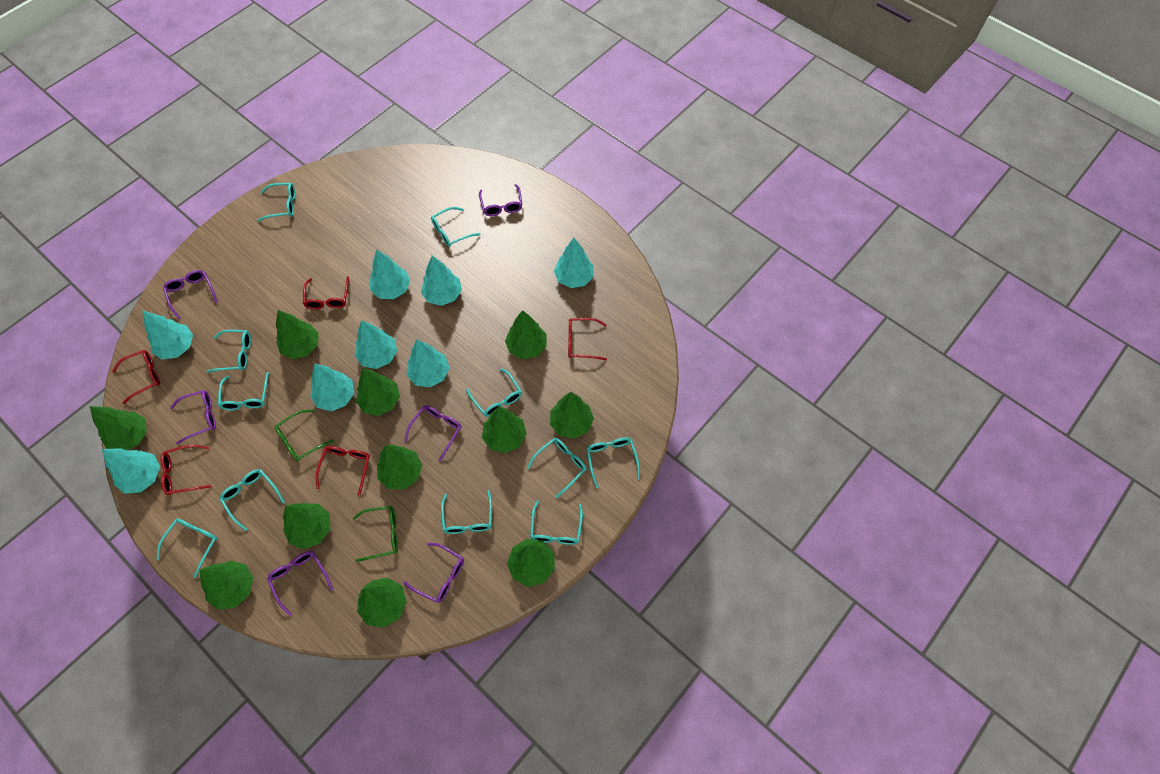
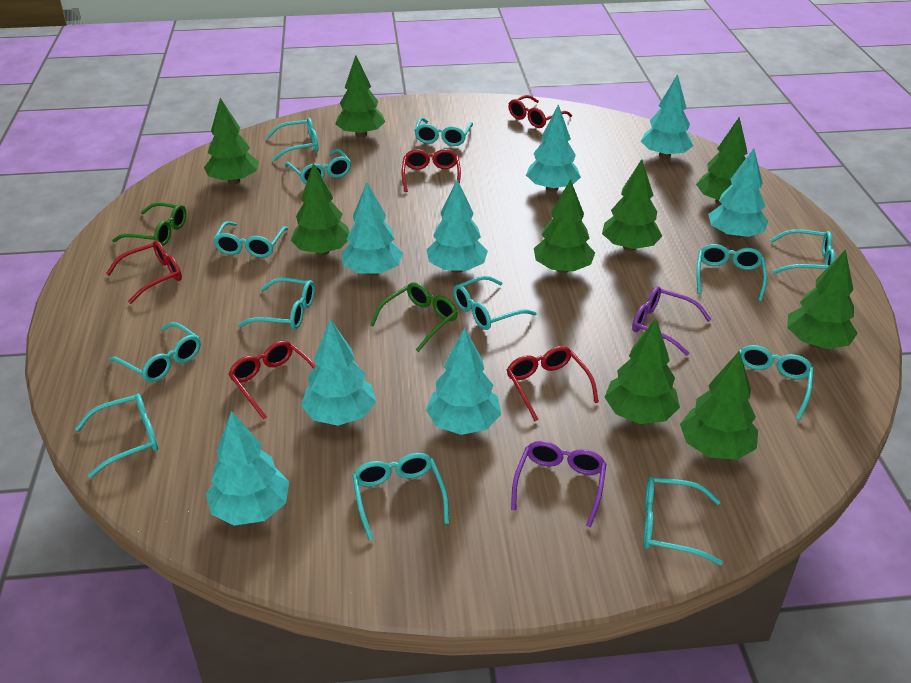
green tree: [90,406,147,450] [199,561,254,610] [276,310,319,359] [283,503,330,549] [356,368,400,416] [357,578,407,628] [377,445,422,489] [482,407,527,453] [505,310,546,359] [507,539,555,587] [550,392,594,439] = 11 -> [204,98,259,184] [291,163,349,255] [335,56,386,138] [534,179,595,273] [602,159,662,251] [604,318,680,424] [680,351,758,460] [696,117,747,205] [787,249,858,349] = 9
purple glasses: [163,270,218,319] [170,390,216,444] [267,551,333,616] [404,405,462,461] [404,543,464,603] [479,184,522,216] = 6 -> [511,441,606,527] [632,286,712,356] = 2
turquoise glasses: [157,518,218,578] [206,330,251,373] [218,372,269,410] [219,469,285,531] [258,183,295,222] [431,207,481,247] [441,490,492,534] [466,369,522,417] [527,438,586,498] [530,500,583,545] [587,437,640,488] = 11 -> [75,394,158,478] [109,322,201,382] [213,221,288,258] [238,278,315,330] [266,118,319,161] [285,149,351,184] [352,453,449,541] [414,117,473,146] [453,276,537,330] [643,477,723,565] [696,244,767,302] [738,345,814,420] [770,229,835,274] = 13

